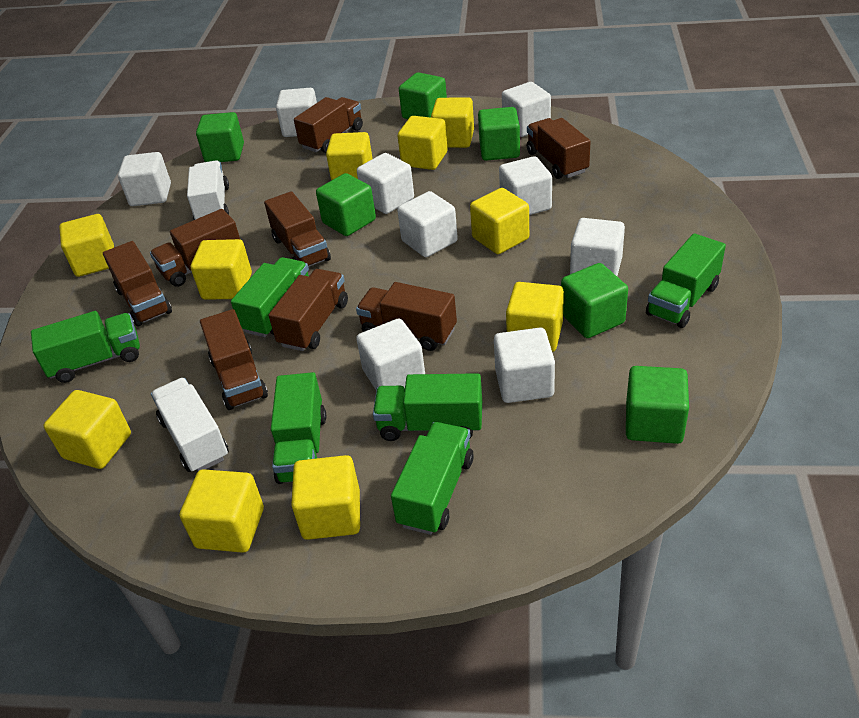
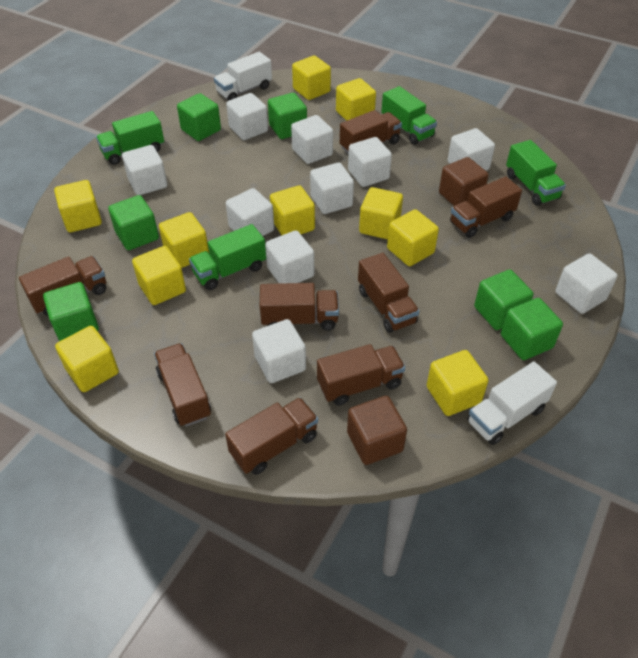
brown cube: none = 0 -> [347,396,407,465] [439,157,489,206] = 2
green truck: [31,311,140,383] [231,257,309,337] [271,372,326,484] [373,373,482,441] [391,422,474,535] [646,233,726,328] = 6 -> [96,111,164,165] [189,224,266,290] [381,86,437,145] [506,140,566,206] = 4
white cube: [118,152,171,206] [276,88,317,137] [356,319,425,390] [357,153,414,214] [397,191,458,257] [494,328,555,403] [499,156,552,215] [502,82,551,137] [570,218,625,276] = 9 -> [122,145,167,195] [226,93,268,140] [226,188,274,236] [252,319,306,383] [265,230,314,284] [291,115,333,164] [310,163,354,214] [348,137,392,187] [448,128,495,171] [555,253,617,314] = 10

